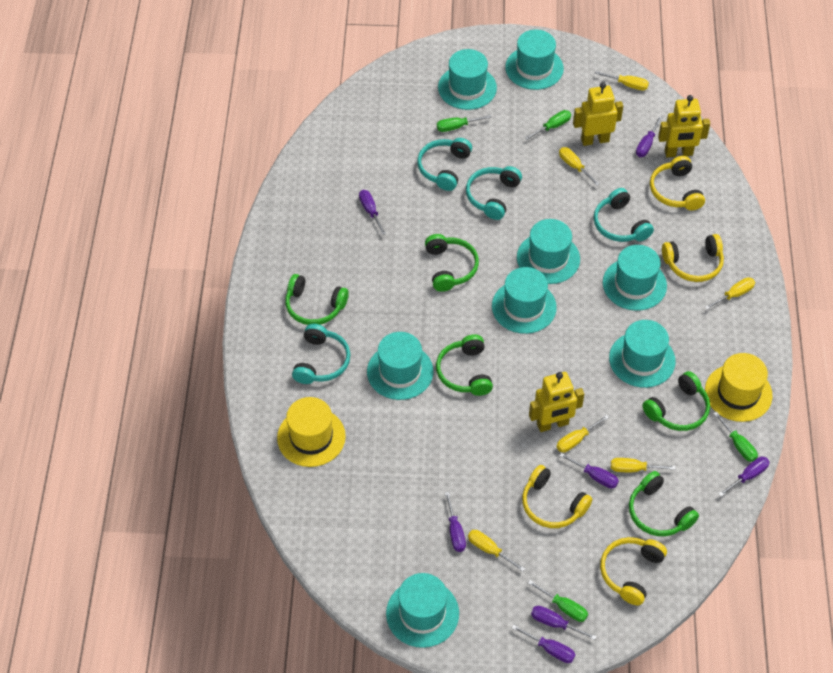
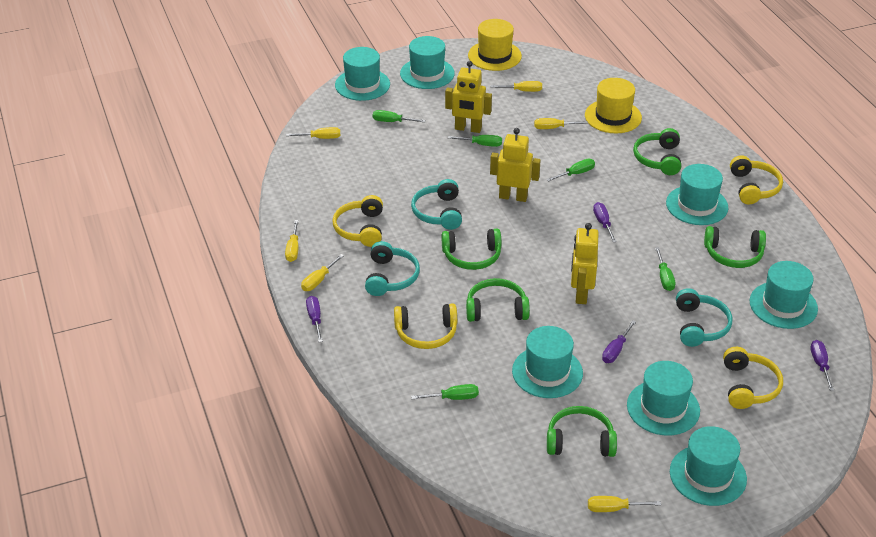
green screwdriver: [437,115,492,132] [525,110,571,140] [528,580,588,622] [713,412,758,462] = 4 -> [373,110,425,122] [411,384,479,400] [448,135,502,147] [547,159,595,181] [655,247,675,291] = 5
purple screwdriver: [359,190,386,235] [445,492,466,552] [512,625,575,663] [531,606,597,640] [559,453,619,488] [636,116,663,157] [719,457,769,497] = 7 -> [306,296,323,342] [593,202,617,242] [602,320,636,363] [810,340,834,391] = 4
turquoise hat: [367,332,433,400] [386,573,459,648] [438,49,497,110] [492,267,557,334] [505,30,564,90] [517,219,580,284] [603,245,667,311] [609,320,676,388] = 8 -> [335,47,390,101] [400,36,455,89] [512,326,583,398] [627,361,700,436] [666,164,729,225] [670,426,747,506] [750,261,818,329] = 7
turquoise headphones: [292,324,350,384] [417,138,472,191] [466,166,522,220] [594,188,654,242] = 4 -> [365,241,420,296] [411,179,462,230] [676,288,732,347] = 3

